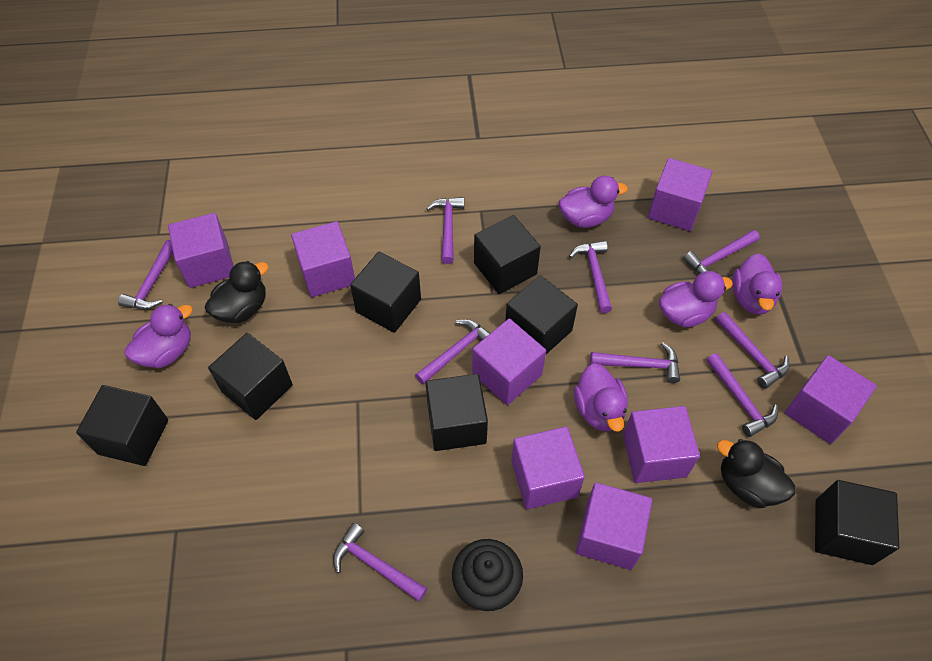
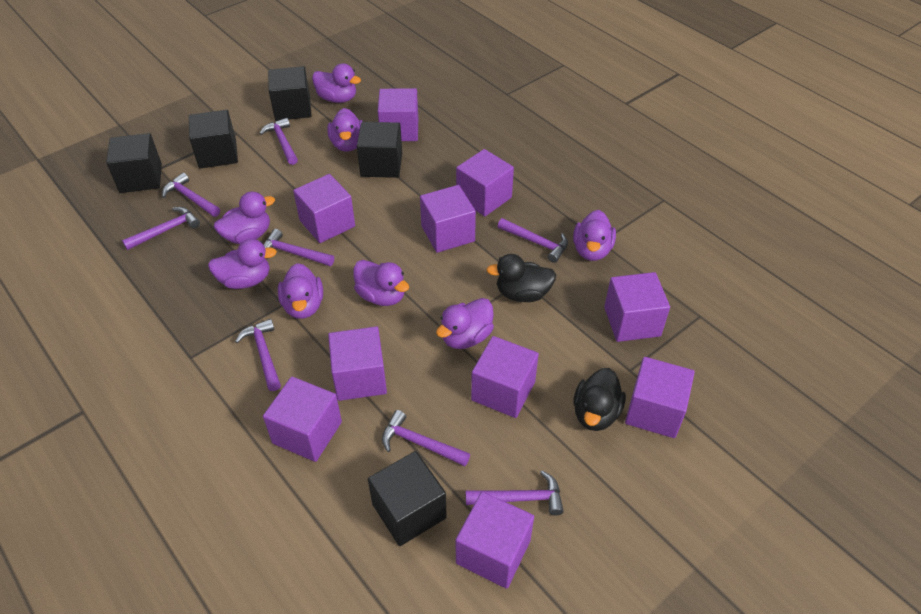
black cube: [76,385,168,466] [208,333,293,420] [350,252,421,333] [425,374,488,451] [474,215,541,294] [505,275,578,354] [815,480,899,565] = 7 -> [106,133,162,193] [189,110,238,169] [268,66,312,121] [357,122,402,178] [368,451,447,546] = 5
black cupcake: [452,539,523,611] = 1 -> none = 0
purple cube: [168,213,233,288] [291,221,355,297] [472,318,546,405] [511,427,585,509] [576,482,652,570] [623,406,700,483] [648,158,712,231] [785,355,877,444] = 8 -> [263,377,342,462] [293,174,355,243] [328,326,387,401] [378,88,418,141] [420,185,476,253] [456,149,514,216] [456,492,534,589] [471,336,539,418] [604,272,670,342] [625,357,695,438] = 10
purple duck: [124,304,193,368] [559,176,628,228] [574,363,628,432] [659,271,733,327] [732,254,782,315] = 5 -> [208,239,277,289] [214,192,275,244] [278,263,323,319] [312,63,361,103] [327,108,363,152] [353,260,409,306] [436,298,494,349] [573,210,616,261] = 8
purple hammer: [118,240,173,309] [333,523,427,602] [415,319,490,385] [426,197,464,264] [569,241,612,313] [590,342,680,383] [683,230,760,274] [706,353,778,437] [715,312,790,389] = 9 -> [122,207,200,250] [162,173,220,217] [235,319,281,391] [260,118,298,165] [264,229,334,266] [382,410,470,466] [466,470,564,516] [498,218,568,263] = 8

